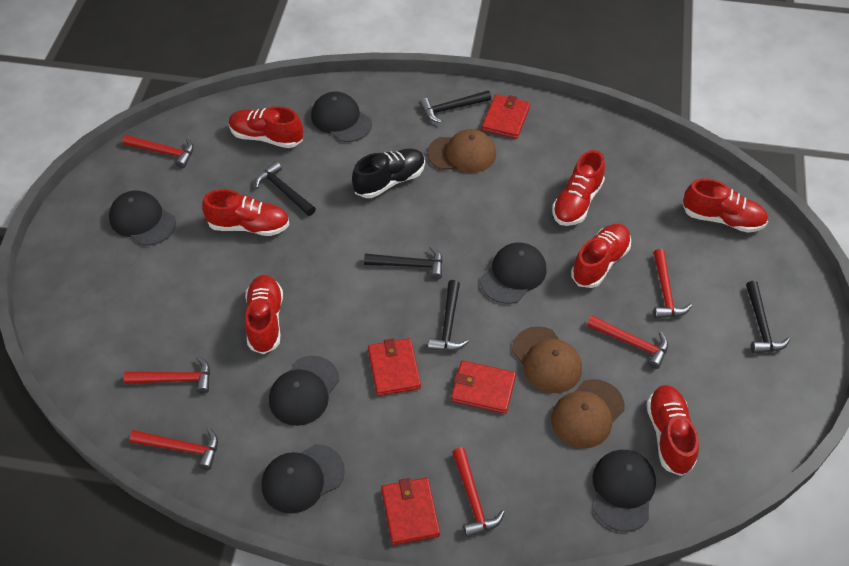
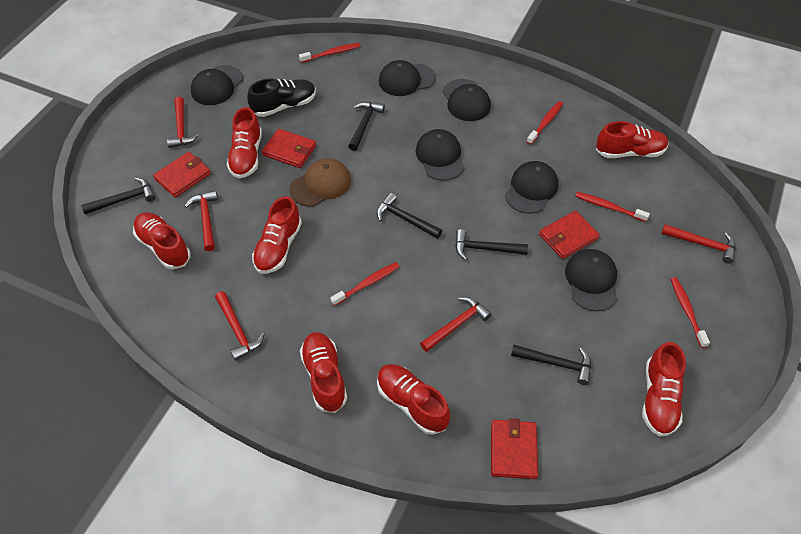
brown cap: [427,129,496,173] [512,326,582,393] [551,379,625,448] = 3 -> [289,158,351,206] = 1
red hammer: [122,135,194,168] [124,356,210,394] [129,428,218,470] [452,447,505,537] [587,315,668,369] [653,249,692,319] = 6 -> [167,97,199,148] [185,191,218,251] [215,291,265,361] [420,297,492,352] [662,224,736,264] = 5
red toothbrush: none = 0 -> [299,43,360,63] [330,262,399,306] [527,101,563,145] [575,192,650,222] [671,277,710,348] = 5

